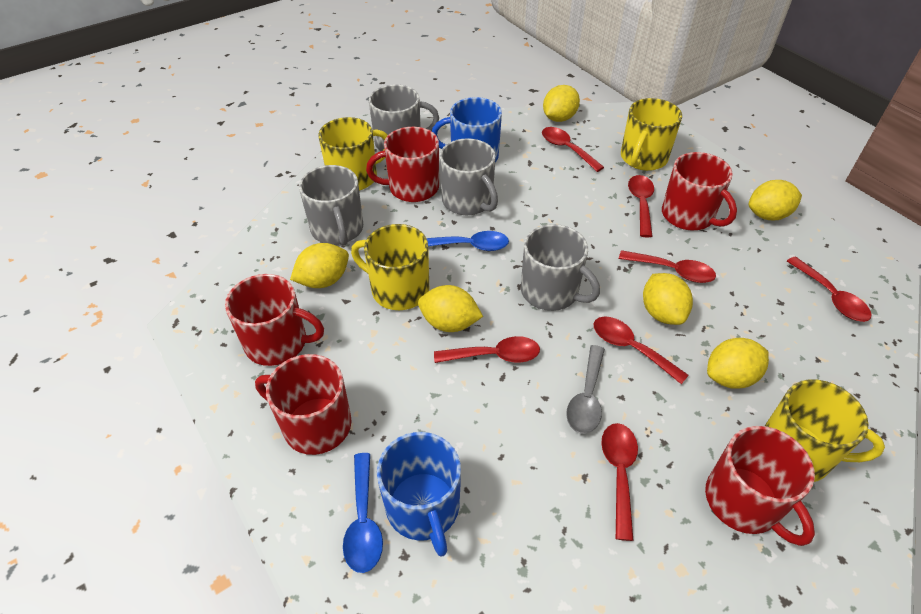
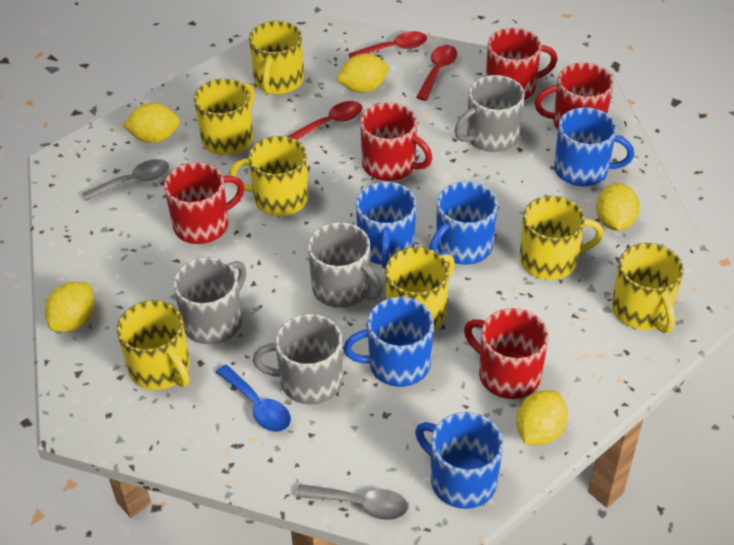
blue mug: [377,432,461,557] [432,97,502,162] = 2 -> [344,297,434,387] [356,182,416,269] [415,412,503,509] [429,181,498,265] [554,107,634,186] = 5
blue spoon: [343,453,383,573] [426,231,509,251] = 2 -> [216,364,291,432] = 1
grey spoon: [566,345,605,434] = 1 -> [82,159,169,201] [296,484,408,520] = 2
red spoon: [434,336,540,363] [542,127,604,172] [594,316,689,384] [601,423,638,541] [619,250,716,283] [628,175,654,237] [787,256,872,322] = 7 -> [287,101,362,140] [349,31,427,58] [416,45,457,101] = 3
yellow lemon: [290,243,349,288] [418,285,483,332] [543,85,580,122] [643,273,693,325] [707,338,769,389] [749,180,802,220] = 6 -> [45,282,95,332] [122,103,180,143] [336,54,389,93] [516,390,568,445] [596,183,640,230] = 5
yellow mug: [318,117,388,191] [351,224,429,310] [621,98,682,171] [765,379,885,482] = 4 -> [117,300,190,390] [194,79,255,156] [229,136,308,216] [249,21,304,94] [385,247,455,330] [519,196,603,280] [612,243,684,333] = 7

